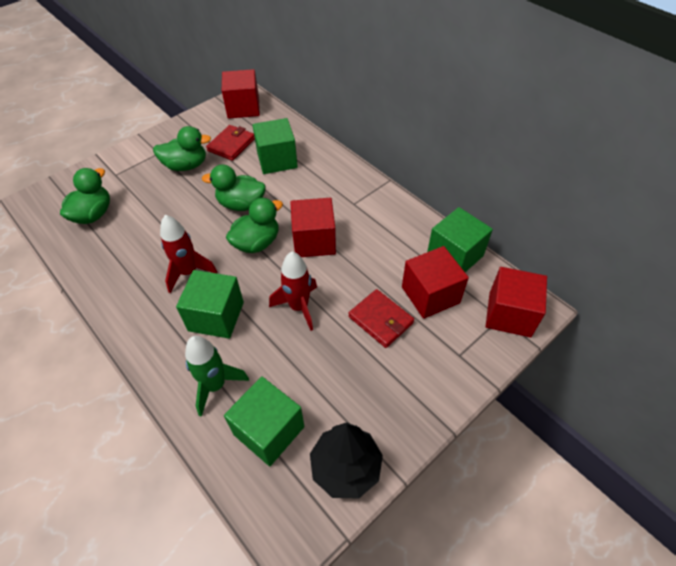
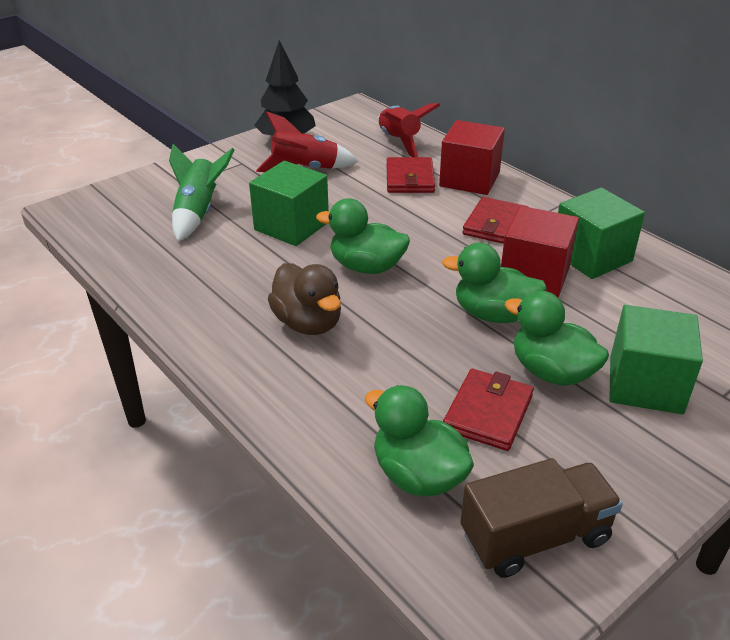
brown duck: none = 0 -> [268,263,341,335] = 1
brown truck: none = 0 -> [460,458,623,578] = 1
green cube: [176,270,244,339] [224,376,304,466] [252,118,298,174] [427,207,493,272] = 4 -> [249,161,329,246] [558,188,645,279] [609,305,703,414] = 3
red cube: [222,69,260,119] [290,198,336,257] [402,246,469,319] [486,267,547,337] = 4 -> [439,120,505,195] [501,206,579,298] = 2
red wallet: [206,125,255,161] [348,289,414,348] = 2 -> [387,157,435,193] [443,369,534,451] [462,197,529,244] = 3

